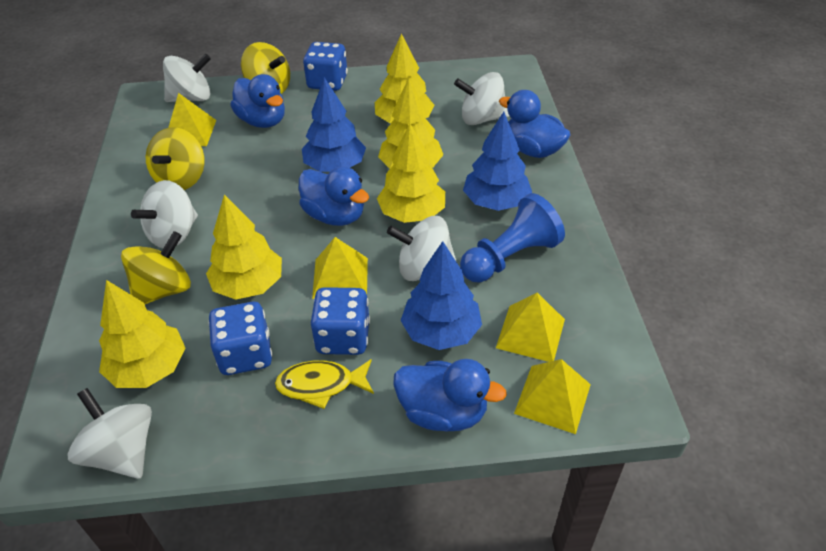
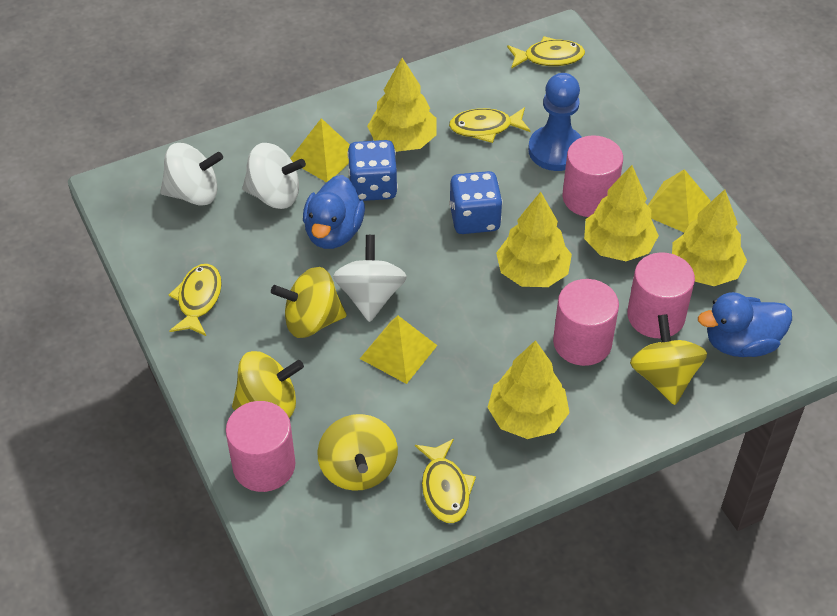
blue dice: [208,302,272,375] [303,42,348,91] [311,287,370,355] = 3 -> [347,140,398,201] [449,171,503,234] = 2
blue duck: [230,74,285,128] [299,166,369,226] [393,359,507,431] [499,90,571,158] = 4 -> [303,175,365,249] [698,292,792,357] = 2
blue tree: [302,77,366,172] [400,241,482,350] [463,112,532,211] = 3 -> none = 0
pink cylinder: none = 0 -> [226,401,295,492] [553,279,619,366] [562,135,623,217] [627,252,695,338] = 4
white spinning top: [67,388,152,479] [131,180,198,248] [163,54,211,102] [387,216,457,281] [454,72,509,125] = 5 -> [160,143,223,206] [242,143,306,209] [333,235,407,322] = 3
yellow fish: [275,359,374,409] = 1 -> [169,264,222,336] [415,439,476,523] [449,107,531,143] [507,36,585,69] = 4
yellow pyramid: [168,93,216,146] [312,237,368,299] [496,293,565,362] [514,359,591,434] = 4 -> [290,118,350,182] [360,316,438,384] [648,169,711,233] = 3
yellow spinning top: [121,231,191,304] [146,127,205,190] [241,42,290,94] = 3 -> [232,351,304,418] [271,267,347,338] [318,414,398,491] [630,314,707,405] = 4

